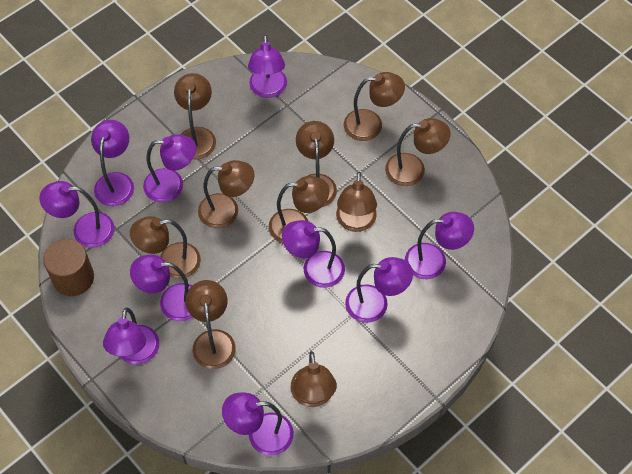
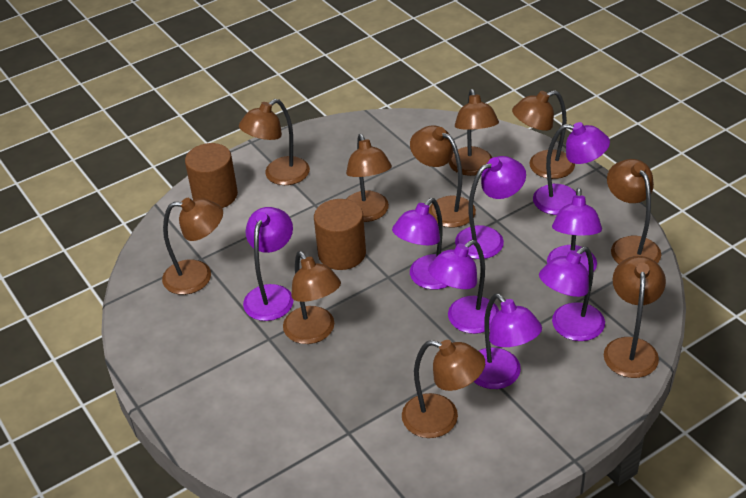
brown cylinder: [43,239,94,296] = 1 -> [185,143,238,208] [314,199,366,270] = 2
purple lamp: [40,181,114,248] [91,120,134,206] [103,308,159,365] [130,254,193,321] [143,134,196,203] [222,393,294,456] [248,35,287,98] [282,220,345,288] [345,257,413,323] [405,212,474,279] = 10 -> [243,207,294,321] [392,198,448,290] [428,240,499,334] [455,156,526,259] [474,293,542,389] [533,122,610,215] [539,246,605,341] [547,188,602,276] = 8

